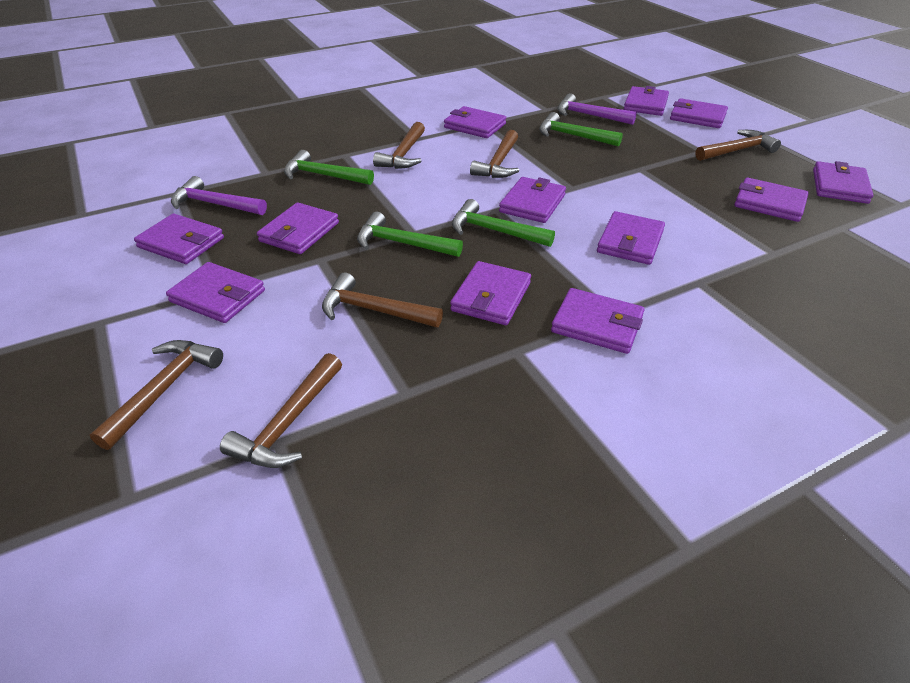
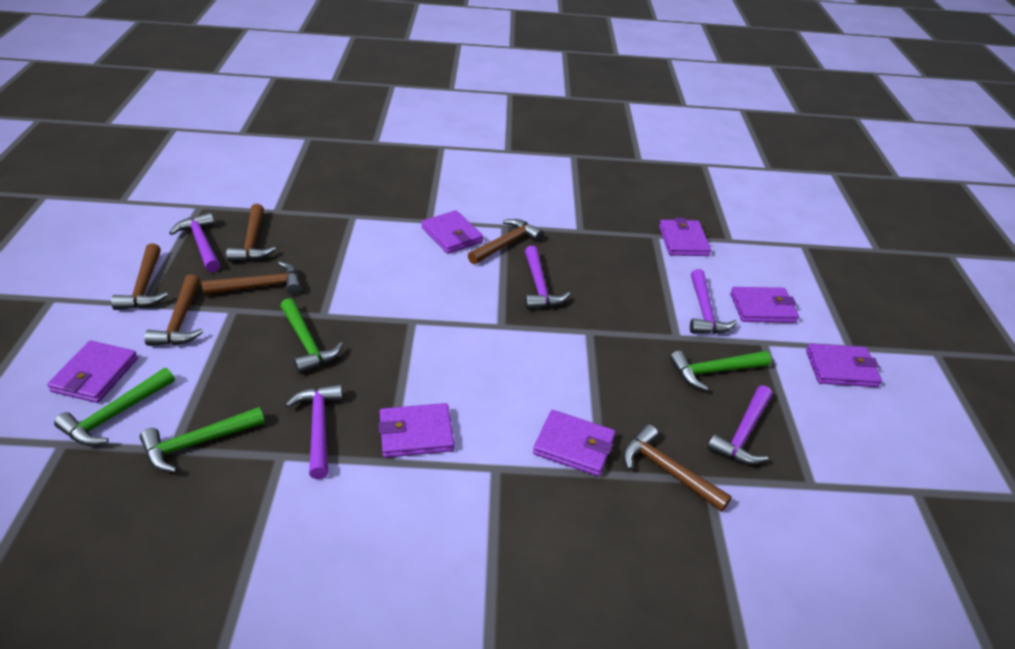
purple hammer: [171,176,267,215] [558,93,637,125] = 2 -> [169,212,220,272] [285,384,343,479] [525,246,570,309] [690,269,737,334] [707,385,772,465] = 5
purple wallet: [134,214,224,264] [166,262,265,323] [257,202,339,254] [444,106,506,138] [450,261,531,325] [499,177,566,223] [551,288,644,354] [597,211,665,265] [624,86,669,116] [670,98,728,128] [734,177,809,222] [813,161,873,204] = 12 -> [47,341,138,403] [378,403,454,458] [421,210,483,254] [533,410,616,476] [659,218,711,256] [730,287,799,323] [806,343,882,387] = 7

